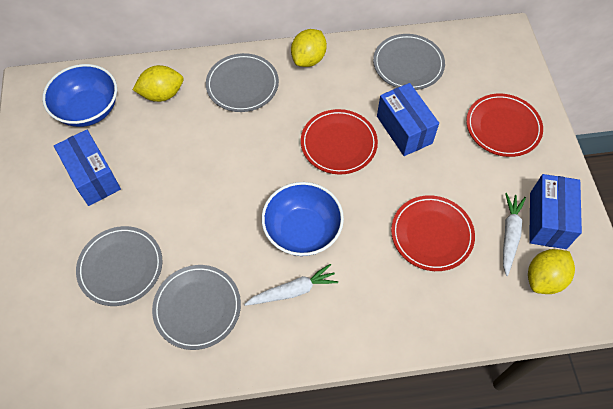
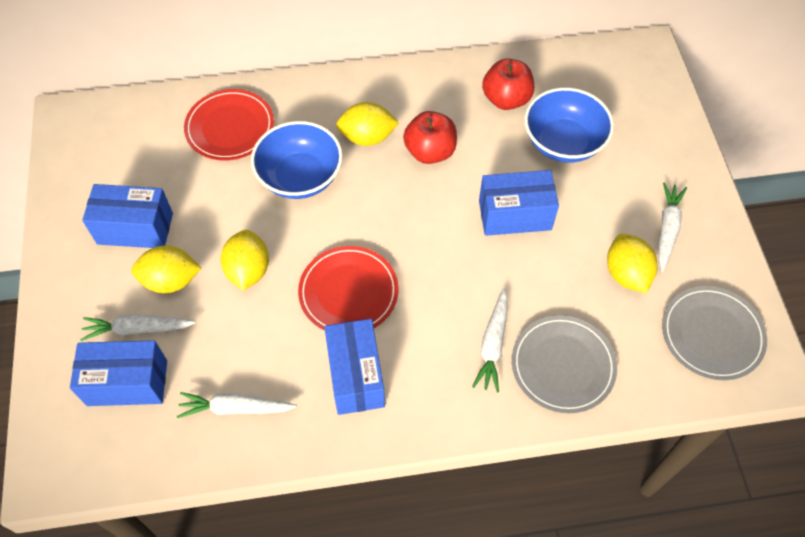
blue box: [54,130,121,206] [377,83,439,156] [529,174,582,249] = 3 -> [70,340,167,406] [82,184,173,248] [324,319,385,415] [479,170,559,236] = 4
grey plate: [76,226,162,306] [152,265,241,350] [206,53,279,112] [373,34,445,90] = 4 -> [512,315,617,413] [662,286,767,380] = 2
red apple: none = 0 -> [403,111,457,164] [482,59,534,110] = 2
red plate: [301,109,378,175] [391,195,475,271] [466,94,543,157] = 3 -> [184,89,274,161] [298,246,399,331] = 2
white carrot: [244,264,338,306] [503,193,526,276] = 2 -> [80,314,196,341] [177,392,297,418] [472,288,508,393] [658,182,687,272] = 4
yellow lemon: [133,65,183,102] [291,29,327,67] [528,249,575,294] = 3 -> [131,246,201,294] [221,230,269,291] [336,102,399,146] [607,234,658,293] = 4

